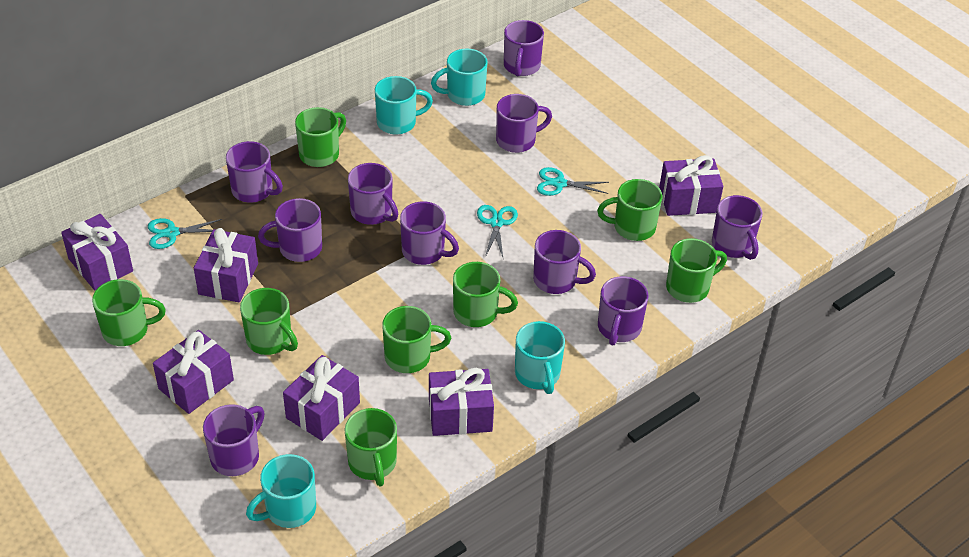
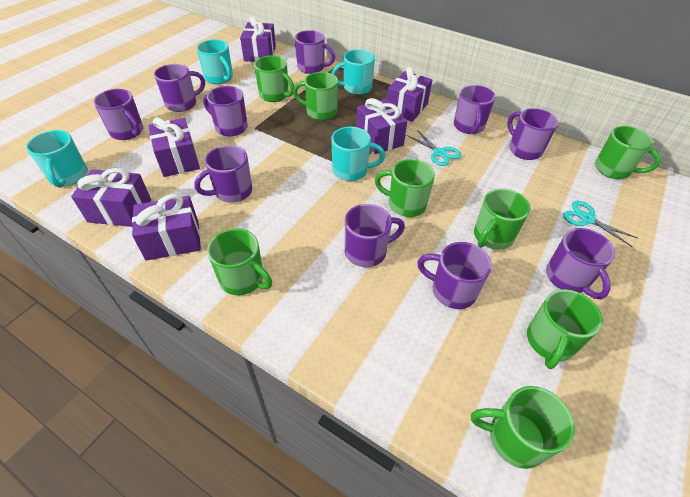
turquoise scissors: [148,218,222,249] [477,205,518,257] [537,167,609,196] = 3 -> [407,130,462,166] [563,201,637,247] = 2

